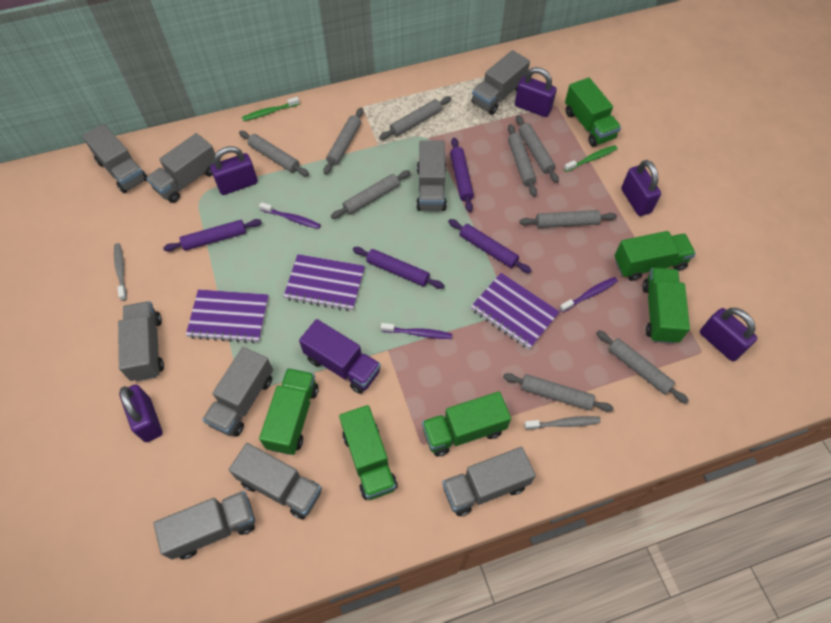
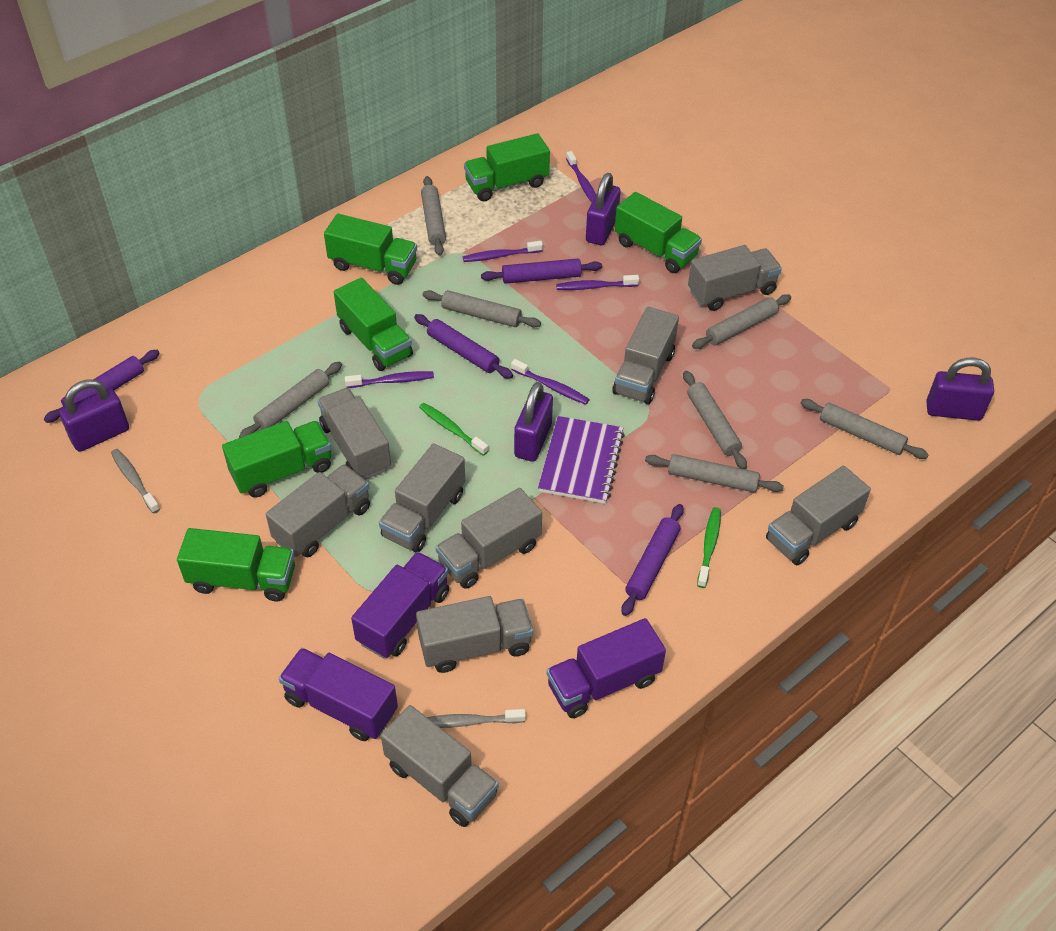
grey rolling pin: [239,131,309,176] [323,108,363,174] [331,170,410,219] [379,96,451,140] [503,373,614,412] [508,124,537,197] [516,115,559,183] [520,210,617,228] [596,330,689,404] = 9 -> [239,362,342,438] [421,176,446,256] [423,290,541,328] [645,454,784,492] [683,371,747,469] [692,294,791,349] [801,399,929,459] = 7
purple notebook: [186,289,269,343] [283,254,365,311] [471,273,560,349] = 3 -> [538,416,625,504] = 1
purple padlock: [119,385,163,442] [210,146,258,195] [515,67,557,117] [621,160,661,216] [700,308,757,361] = 5 -> [59,379,129,452] [514,382,553,462] [586,173,621,245] [926,358,994,421] = 4
purple toothbrush: [259,202,321,229] [381,323,452,339] [560,277,618,312] = 3 -> [345,371,434,388] [463,241,543,262] [511,359,590,405] [556,275,639,290] [566,151,596,203] = 5
purple truck: [299,319,381,394] = 1 -> [279,648,398,741] [351,552,449,658] [547,618,666,718] = 3

